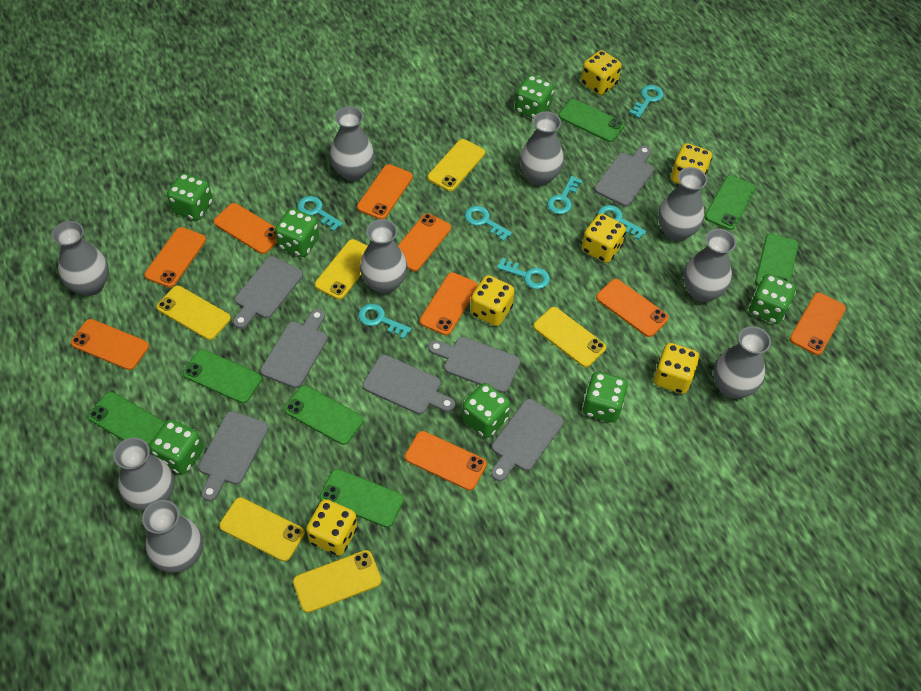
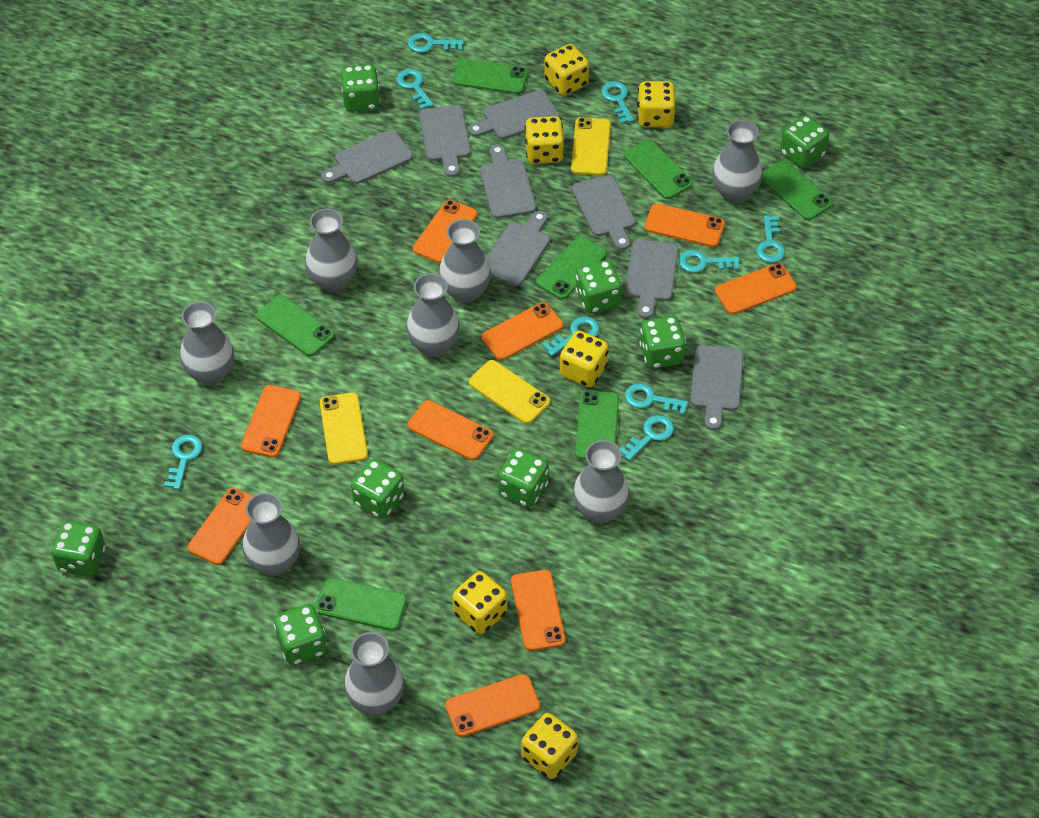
green dice: [149,419,203,474] [167,173,213,221] [275,208,319,257] [462,383,510,438] [515,75,554,118] [582,372,628,423] [749,274,796,324] = 7 -> [51,521,106,577] [274,604,327,665] [341,64,380,112] [351,459,404,519] [498,448,549,507] [575,260,622,313] [639,316,686,369] [780,115,829,169] = 8
grey cutting board: [198,411,269,501] [233,256,303,329] [261,309,328,388] [363,355,455,414] [428,337,520,393] [491,399,564,481] [594,145,654,206] = 7 -> [321,130,413,184] [419,105,471,177] [468,90,560,139] [480,144,536,219] [486,211,550,286] [572,175,636,250] [625,239,678,319] [690,345,743,430] = 8
grey vase: [52,221,109,296] [114,438,174,510] [142,500,203,573] [330,106,374,181] [360,219,407,294] [520,111,564,186] [658,167,707,241] [683,229,736,302] [713,326,771,399] = 9 -> [180,301,234,385] [242,493,300,576] [305,208,357,292] [344,632,404,715] [406,273,460,357] [439,219,491,303] [573,440,629,524] [712,120,763,203] = 8
turquoise key: [297,196,343,231] [358,304,411,339] [465,206,512,241] [497,258,550,289] [547,176,583,214] [598,205,646,240] [629,85,664,118] = 7 -> [164,435,203,490] [397,69,434,110] [408,33,464,53] [543,316,600,356] [601,81,634,124] [620,415,674,461] [625,383,688,415] [679,250,740,273] [756,215,785,263] = 9
yellow phone: [156,286,231,340] [219,497,305,561] [293,550,381,613] [315,239,368,300] [427,139,485,191] [533,307,606,367] = 6 -> [320,393,368,465] [469,360,550,424] [571,117,611,176] = 3

